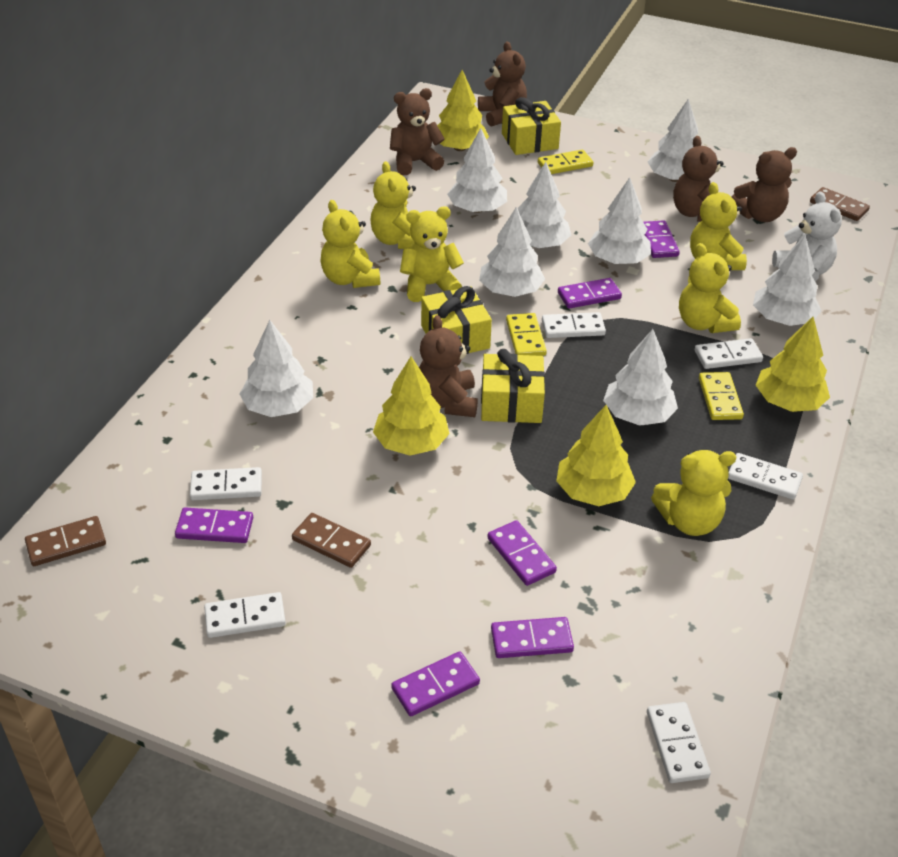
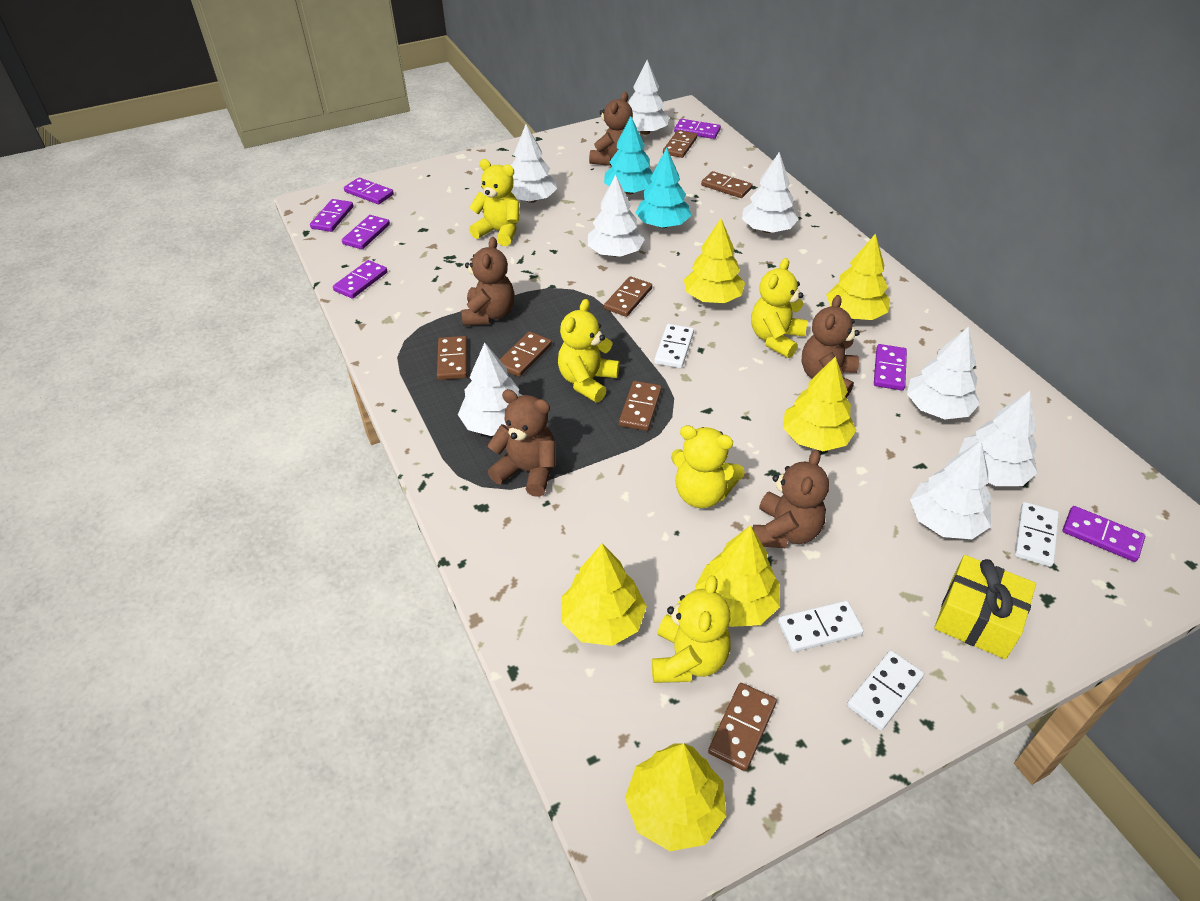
brown domino: [25,516,106,566] [292,513,371,568] [810,187,870,221] = 3 -> [437,336,467,380] [500,331,552,377] [604,276,652,317] [619,381,662,431] [663,130,697,158] [701,171,753,198] [708,683,777,771] = 7
purple domino: [175,508,253,543] [391,651,480,716] [488,520,557,586] [491,617,574,658] [558,278,622,309] [643,220,680,258] = 6 -> [310,199,354,232] [333,260,388,299] [342,215,390,249] [344,177,394,204] [674,119,721,139] [874,344,907,390] [1063,506,1145,562] = 7
turquoise tree: none = 0 -> [604,116,653,194] [636,148,691,228] = 2
white domino: [190,467,262,500] [204,592,286,638] [542,312,606,338] [647,702,711,783] [695,338,763,369] [728,453,803,500] = 6 -> [654,324,694,368] [778,601,864,652] [847,650,924,731] [1015,502,1059,567] = 4
white teddy bear: [772,191,842,281] = 1 -> none = 0
yellow domino: [506,313,547,356] [538,149,593,174] [699,372,744,420] = 3 -> none = 0
yellow gift: [421,286,492,354] [481,349,545,423] [502,97,561,155] = 3 -> [934,555,1036,659] = 1
yellow teddy bear: [320,200,380,288] [370,161,416,249] [400,207,464,302] [651,450,736,536] [679,243,741,333] [690,182,747,270] = 6 -> [469,159,520,246] [558,299,619,402] [652,575,731,683] [671,425,745,508] [751,258,808,358] = 5
yellow tree: [373,356,449,456] [437,70,489,151] [556,405,636,506] [756,317,830,412] = 4 -> [561,544,647,646] [625,743,726,851] [684,219,745,303] [695,525,780,627] [783,356,856,451] [826,233,890,320] = 6

